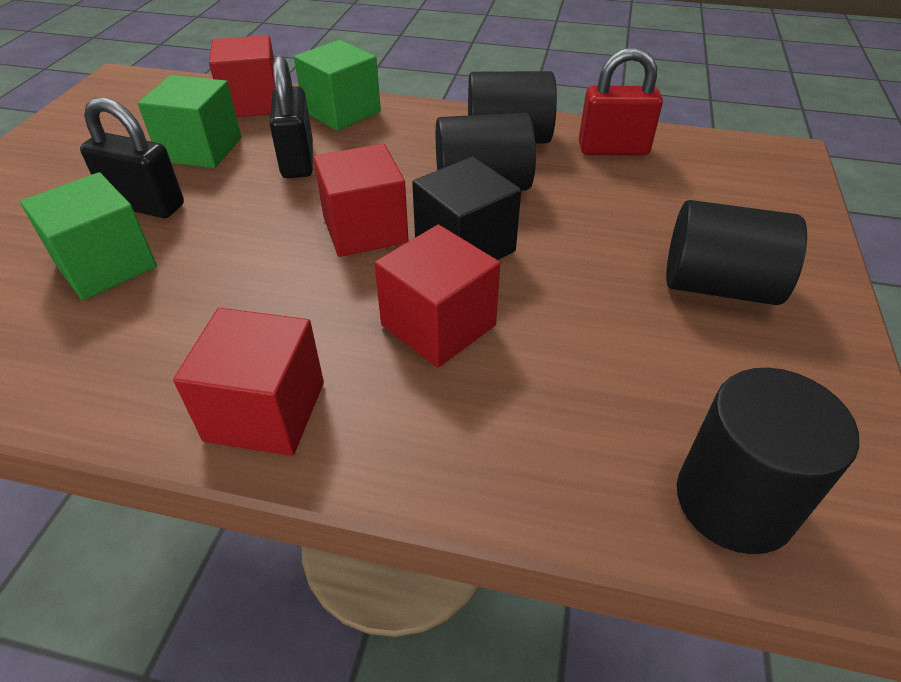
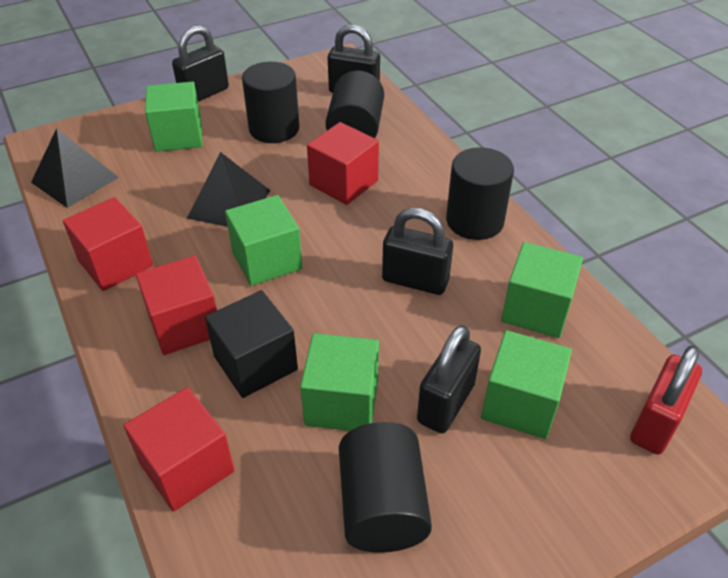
black padlock: [80,97,184,218] [269,55,313,178] = 2 -> [172,25,229,102] [328,25,380,93] [382,208,453,295] [417,325,481,433] = 4
black pyramid: none = 0 -> [31,128,119,208] [187,152,271,227] = 2
green cube: [20,172,157,300] [138,75,241,168] [294,40,381,131] = 3 -> [145,82,203,152] [225,195,302,286] [300,333,379,431] [481,330,572,439] [501,242,583,338] = 5

